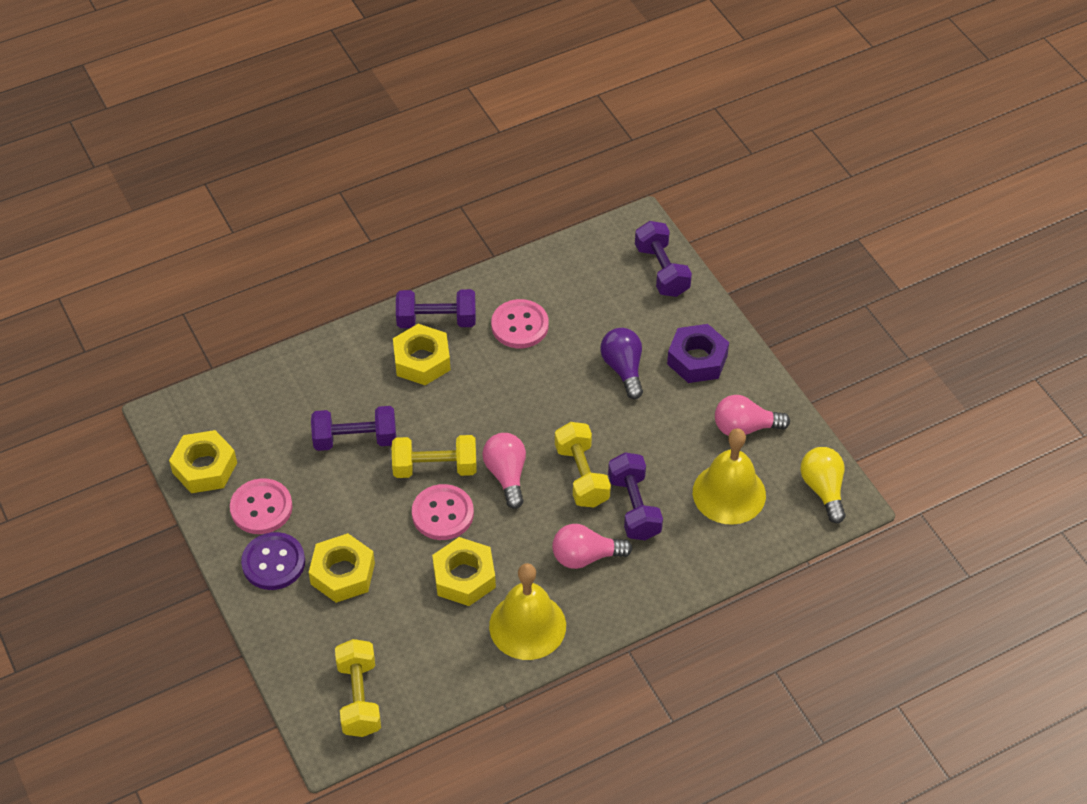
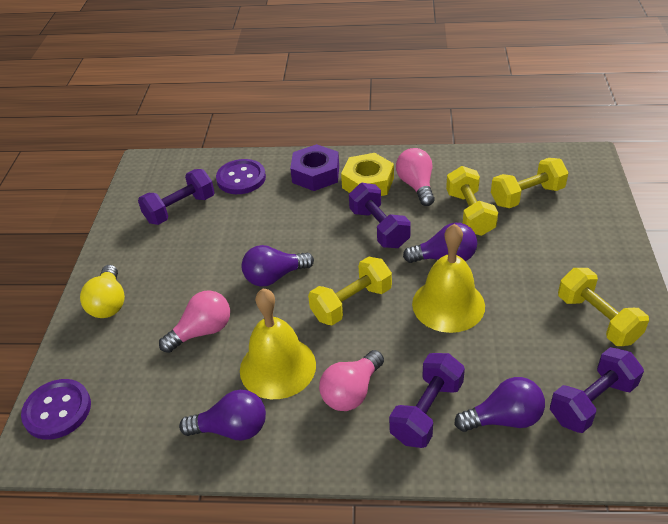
pink button: [230,478,293,534] [412,484,474,540] [491,299,549,348] = 3 -> none = 0
purple button: [241,532,305,590] = 1 -> [21,379,91,440] [216,159,266,194] = 2
purple light bulb: [600,328,643,399] = 1 -> [179,390,266,440] [242,245,314,287] [403,223,477,263] [455,377,545,432] = 4
yellow dumbbell: [335,639,381,737] [392,435,477,478] [555,422,611,507] = 3 -> [308,256,392,325] [446,166,498,236] [491,158,569,208] [558,268,649,346] = 4
yellow nut: [169,430,237,493] [309,533,375,603] [393,324,450,385] [432,537,496,606] = 4 -> [341,153,394,196] = 1

